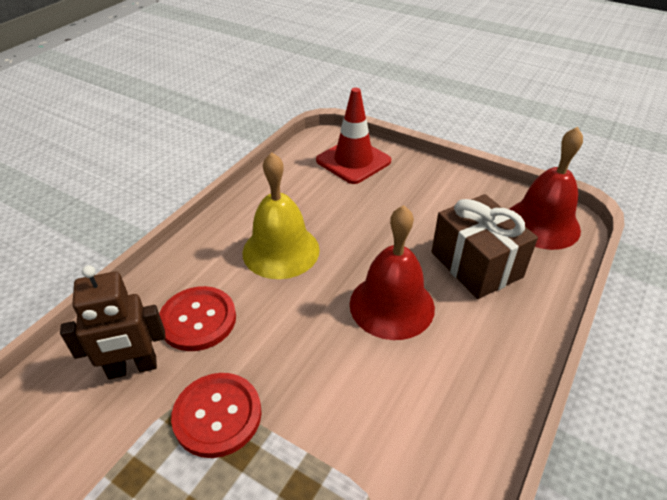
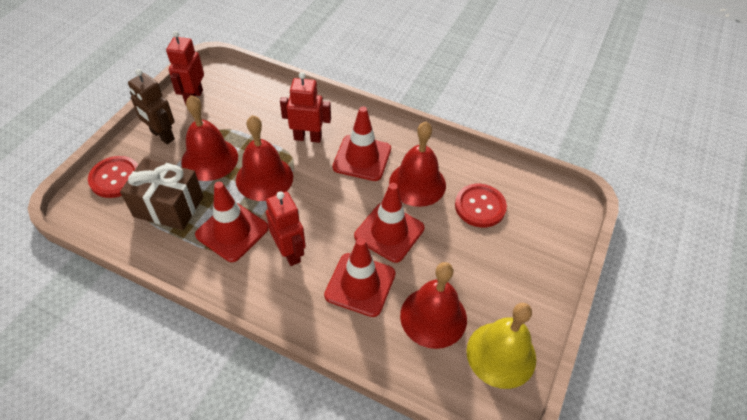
red bell: [350,205,435,340] [509,127,583,250] = 2 -> [181,95,238,181] [236,115,293,201] [389,122,446,207] [400,262,467,349] = 4
red robot: none = 0 -> [166,31,204,105] [266,191,306,266] [280,72,331,143] = 3
red traffic cone: [316,88,391,184] = 1 -> [195,182,269,262] [324,238,396,317] [332,106,391,181] [354,183,424,263] = 4

